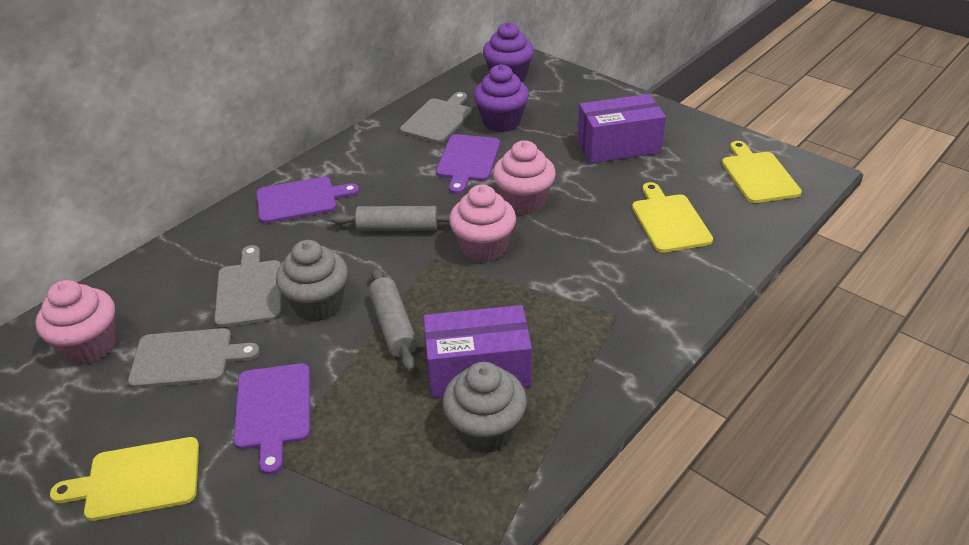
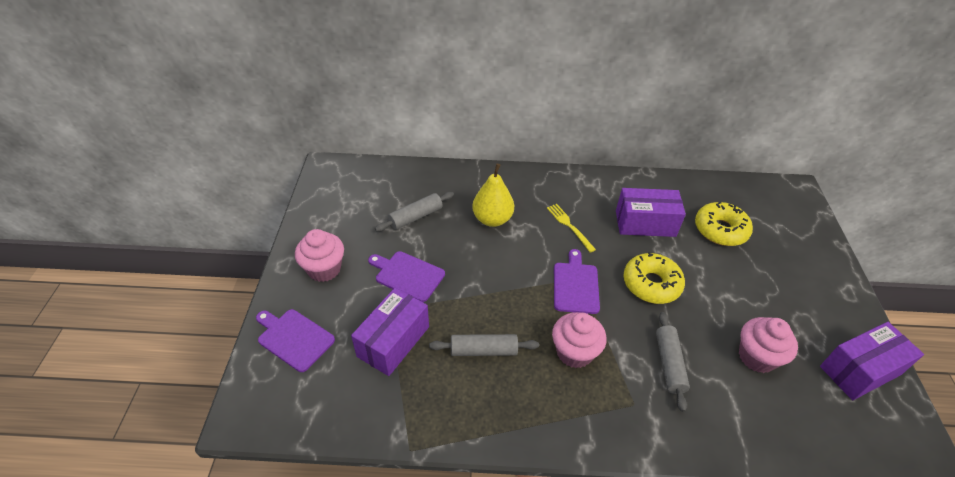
grey cupcake: [276,240,348,322] [443,362,527,453] = 2 -> none = 0
grey cutting board: [128,328,260,388] [214,245,282,327] [400,92,472,143] = 3 -> none = 0
grey rolling pin: [331,206,451,231] [369,267,418,372] = 2 -> [375,192,454,232] [429,334,539,356] [656,312,690,412] = 3
purple box: [423,305,532,398] [577,94,666,163] = 2 -> [351,288,429,376] [616,188,686,237] [820,322,924,400] = 3
purple cupcake: [474,64,529,132] [483,22,534,82] = 2 -> none = 0
yellow cutting board: [50,437,199,521] [632,182,713,253] [722,141,802,203] = 3 -> none = 0
yellow donut: none = 0 -> [624,252,685,304] [695,201,753,246] = 2
yellow fork: none = 0 -> [547,204,596,253] = 1
yellow pear: none = 0 -> [472,164,514,227] = 1

